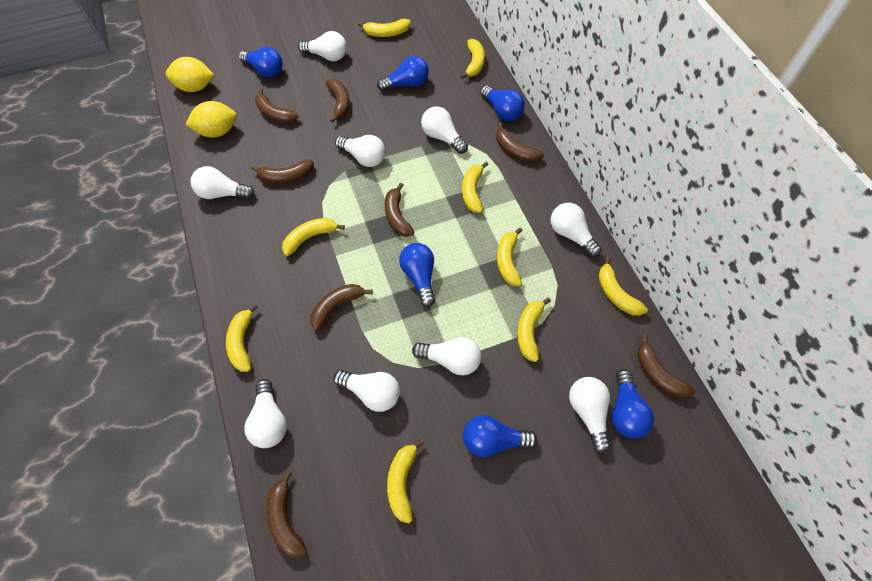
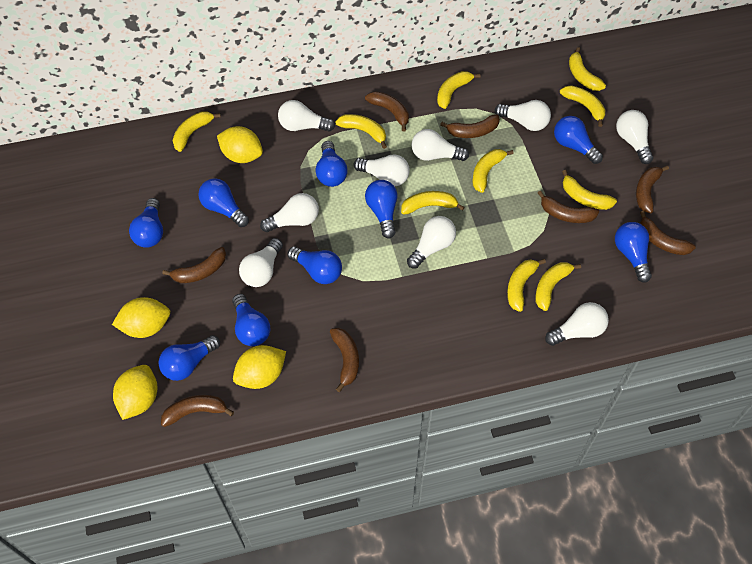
blue light bulb: [239,47,283,77] [377,56,429,91] [399,243,435,307] [463,415,537,457] [480,86,525,121] [612,369,654,439] = 6 -> [129,198,163,248] [158,335,220,381] [198,178,249,227] [232,294,270,346] [287,246,342,284] [316,141,348,187] [365,180,397,238] [554,116,603,164] [615,222,652,283] = 9
yellow banana: [226,304,258,372] [282,218,345,256] [358,19,411,37] [387,439,424,523] [461,39,485,79] [462,162,488,213] [497,228,523,286] [517,298,551,362] [598,257,648,316] = 9 -> [173,111,221,152] [335,114,387,149] [401,191,465,215] [437,71,480,109] [472,149,514,193] [507,259,546,312] [535,262,581,311] [560,85,605,127] [562,170,617,210] [569,47,606,91] = 10
yellow lemon: [166,57,214,92] [185,101,237,138] = 2 -> [112,297,170,338] [113,365,157,420] [217,126,263,163] [233,345,286,389] = 4

